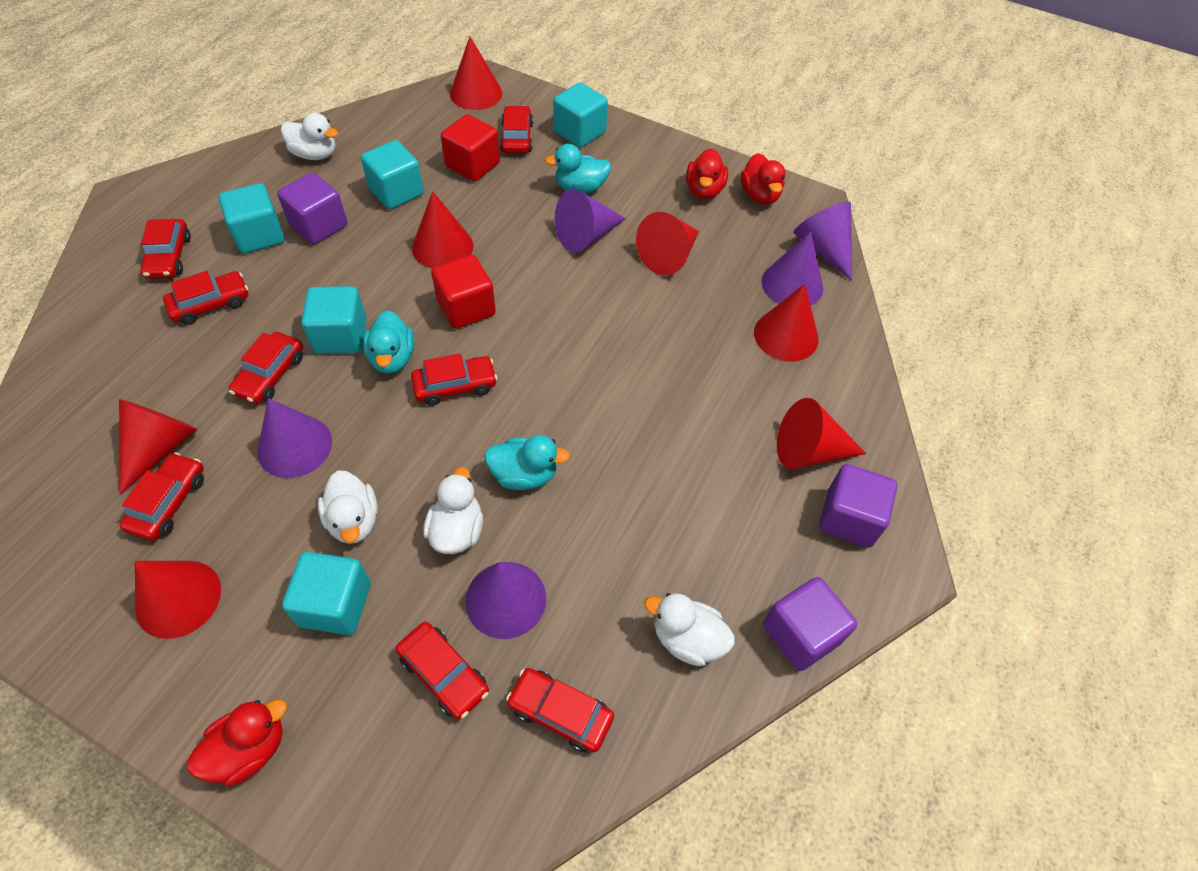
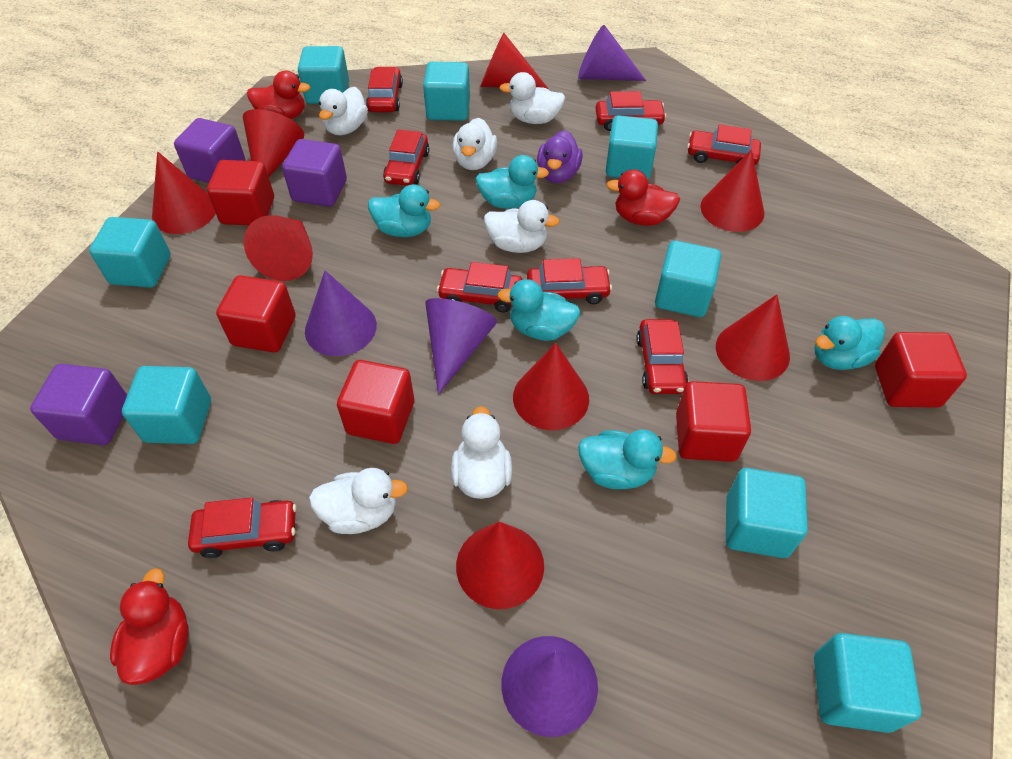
purple cone: [257,398,332,478] [465,562,546,639] [555,189,626,253] [761,231,823,305] [793,201,852,281] = 5 -> [305,271,377,356] [425,298,497,395] [502,636,598,737] [578,25,646,81] = 4
purple duck: none = 0 -> [537,130,583,183] = 1
red cone: [119,399,198,495] [135,561,221,639] [412,191,474,269] [450,37,502,110] [636,212,699,275] [754,284,819,362] [777,398,866,469] = 7 -> [152,151,216,234] [243,109,304,177] [244,215,313,281] [456,522,544,609] [480,33,549,90] [513,343,589,430] [701,149,764,232] [716,295,790,381] = 8
red cube: [431,255,496,329] [441,114,500,182] = 2 -> [207,160,274,225] [216,275,296,352] [337,360,414,444] [676,381,751,462] [875,332,967,408] = 5
turquoise cube: [218,183,285,253] [282,552,371,635] [301,286,367,354] [361,140,424,209] [553,83,608,148] = 5 -> [89,217,171,288] [122,366,211,444] [298,46,349,104] [423,62,470,121] [606,115,658,180] [655,241,721,317] [726,468,808,558] [814,633,922,733] = 8
turquoise duck: [363,310,414,374] [484,435,570,490] [545,144,611,193] = 3 -> [368,184,440,237] [476,155,549,209] [497,279,580,341] [578,430,677,489] [815,316,885,370] = 5
white duck: [281,113,338,160] [318,470,378,544] [424,467,483,554] [644,593,735,666] = 4 -> [309,468,408,534] [319,87,368,135] [451,406,512,499] [452,118,497,170] [484,200,560,253] [499,72,565,124] = 6

